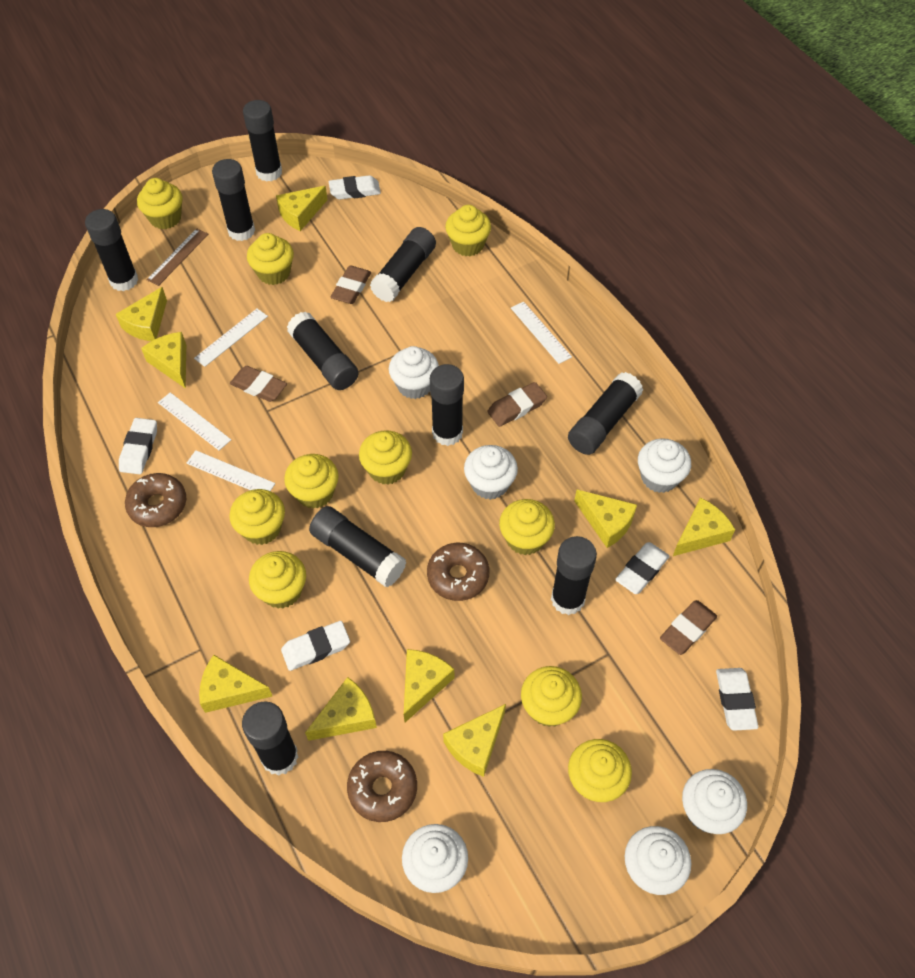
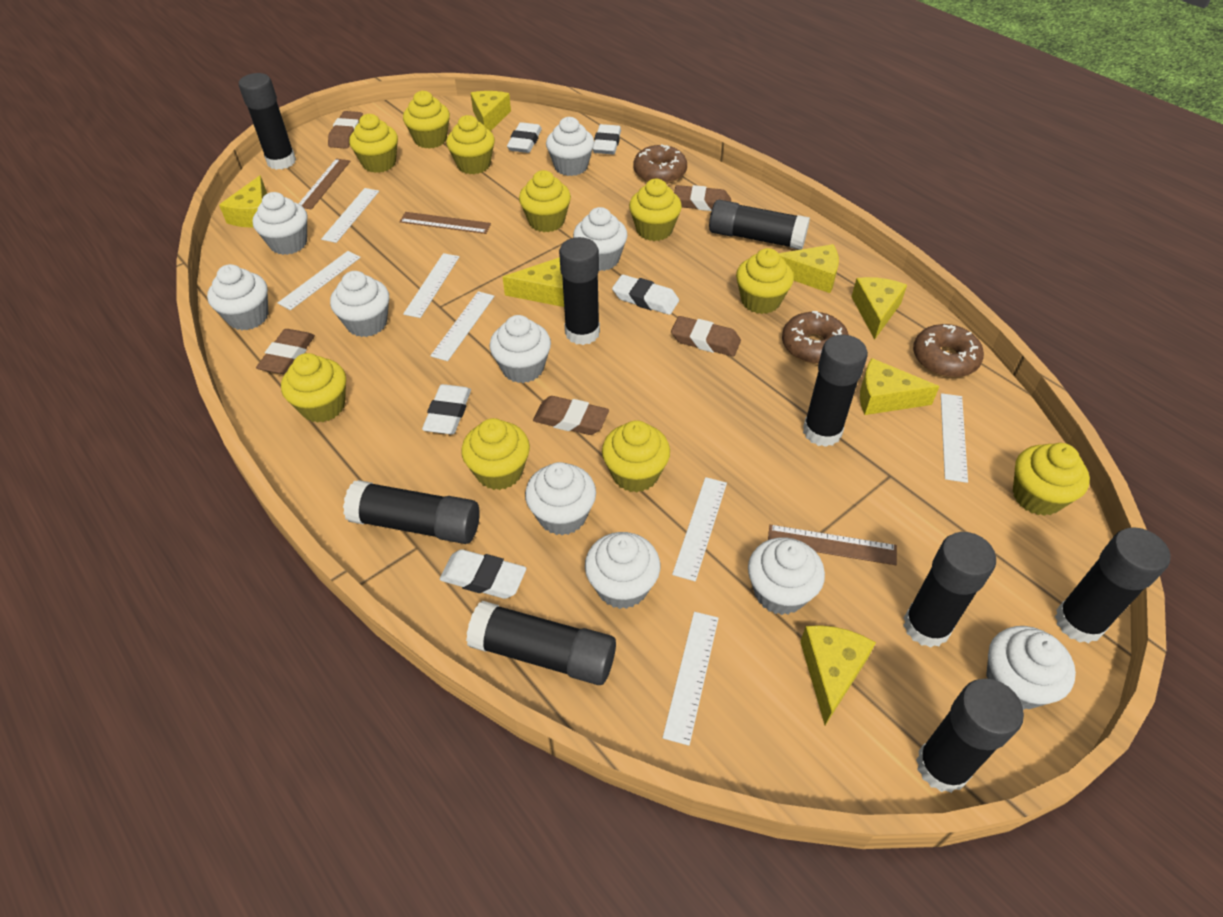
black glue stick: [85,209,138,291] [212,159,255,241] [242,701,298,776] [243,100,282,182] [287,311,358,390] [309,506,406,587] [370,227,436,302] [430,364,464,446] [551,536,597,615] [568,372,643,455] = 10 -> [239,73,296,170] [343,480,480,544] [466,601,616,685] [559,237,600,345] [709,200,810,250] [803,335,868,447] [903,532,996,648] [916,679,1024,793] [1055,527,1170,643] = 9
brown eraser: [230,366,287,402] [331,266,371,304] [487,382,547,427] [660,600,717,655] = 4 -> [256,329,315,374] [328,111,363,149] [533,396,609,435] [671,316,741,356] [674,185,731,211] = 5
brown ruler: [147,228,208,286] = 1 -> [299,158,350,210] [400,212,491,234] [768,525,897,565] = 3
white cupcake: [389,346,439,399] [402,824,468,893] [464,445,518,500] [625,826,691,895] [638,438,691,493] [682,769,747,834] = 6 -> [207,264,269,330] [253,192,307,255] [330,271,389,337] [489,315,551,383] [525,462,596,536] [546,117,594,176] [573,207,627,271] [585,532,660,609] [748,537,825,615] [986,626,1076,710] = 10
white ruler: [158,392,231,450] [187,450,275,491] [194,309,268,367] [511,302,572,364] = 4 -> [278,251,361,310] [321,188,379,243] [403,253,459,318] [430,291,494,361] [663,612,719,746] [672,477,727,581] [941,393,968,483] = 7
yellow cheese: [116,287,167,341] [141,332,186,389] [199,655,272,713] [276,186,328,231] [305,677,377,741] [404,649,454,722] [443,704,506,777] [574,489,637,548] [673,497,735,556] = 9 -> [219,175,267,228] [471,91,511,131] [503,257,564,307] [779,244,839,293] [800,625,876,725] [851,277,907,340] [860,358,940,415] = 7

